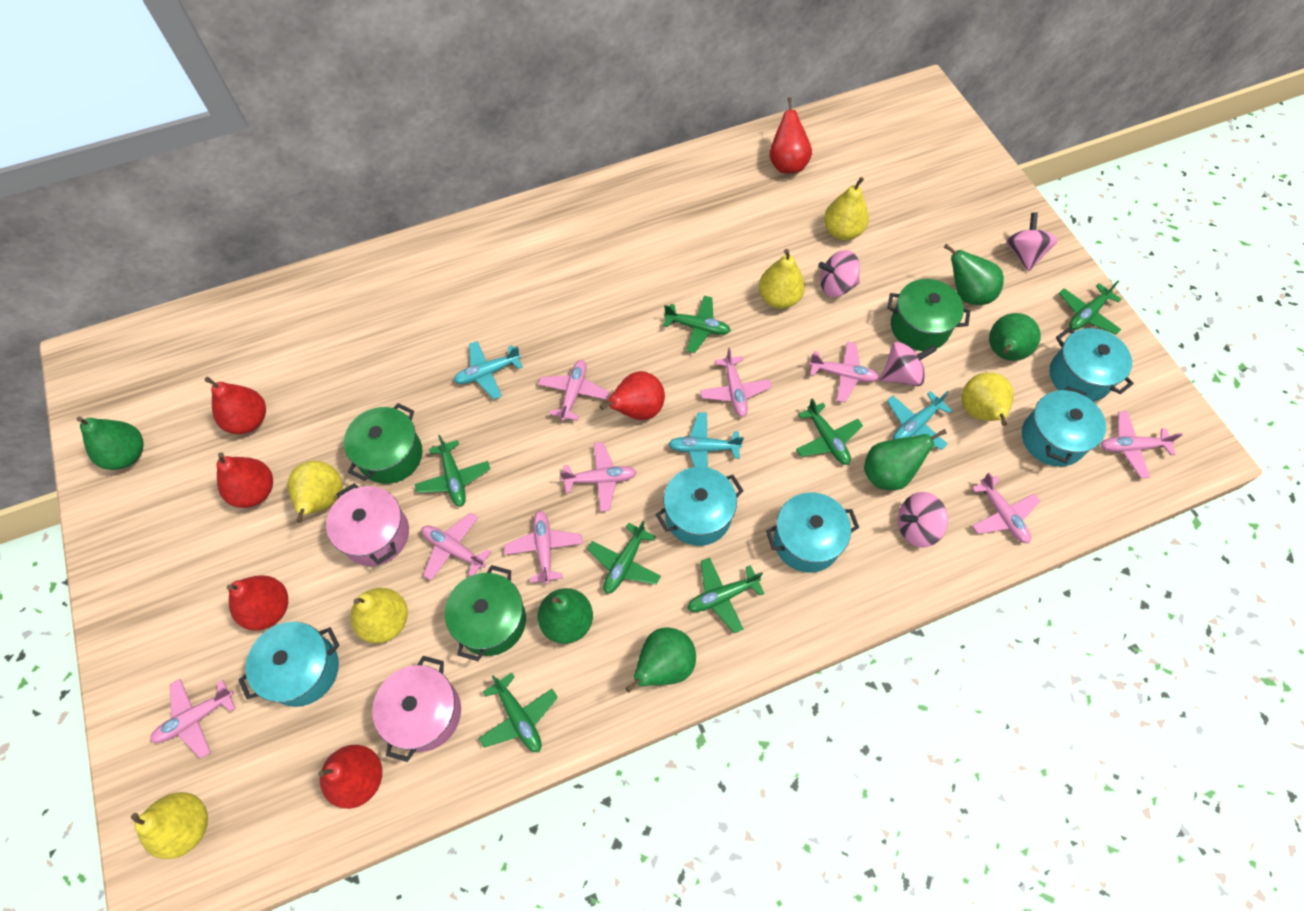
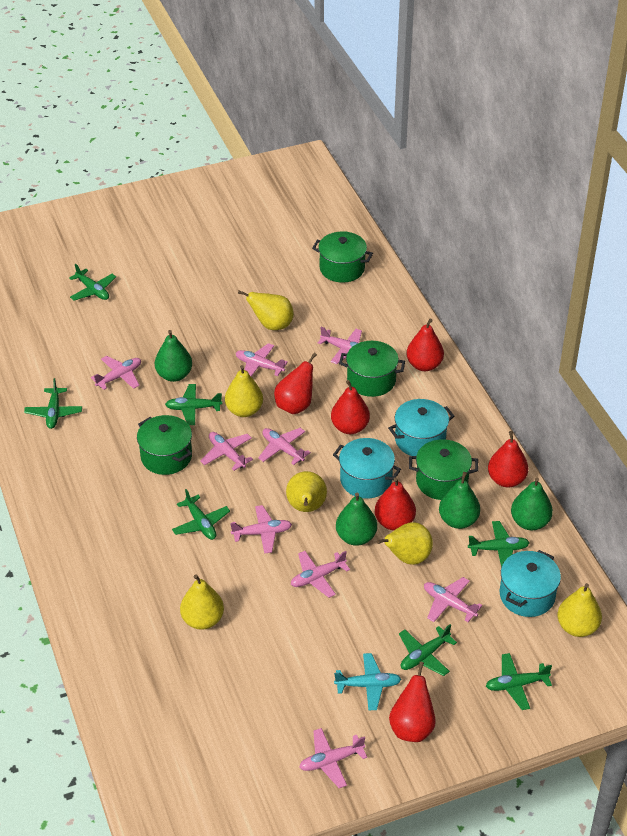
green pear: [76,416,144,470] [537,588,593,644] [625,628,696,692] [864,429,947,490] [944,244,1004,305] [989,313,1041,361] = 6 -> [155,330,192,382] [336,493,377,546] [439,472,480,529] [511,478,553,530] = 4
green pot: [344,403,423,484] [445,565,526,661] [887,279,970,351] = 3 -> [137,415,192,475] [312,231,373,283] [339,341,405,397] [409,439,479,500] = 4
pink pot: [326,483,409,566] [372,656,461,762] = 2 -> none = 0
pink spinning top: [818,250,860,297] [880,342,937,386] [898,492,948,548] [1006,213,1058,271] = 4 -> none = 0
turquoise plane: [454,341,523,399] [668,412,744,467] [887,391,952,450] = 3 -> [334,653,401,710] = 1
turquoise pot: [238,622,340,707] [656,467,744,546] [766,492,859,573] [1022,386,1106,467] [1050,328,1134,402] = 5 -> [333,438,401,499] [388,399,455,456] [500,550,561,617] = 3

